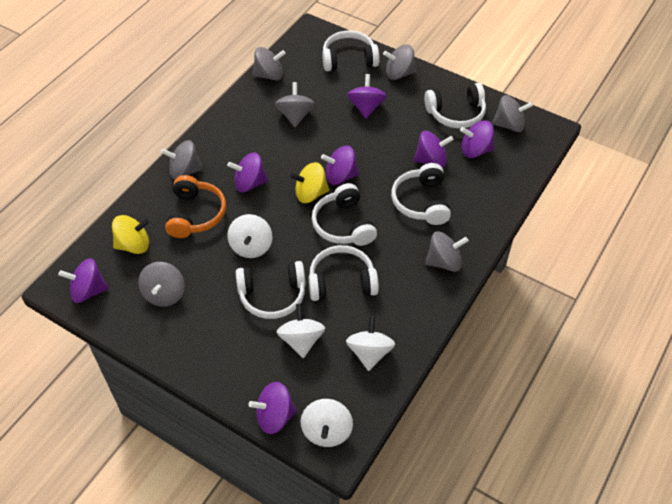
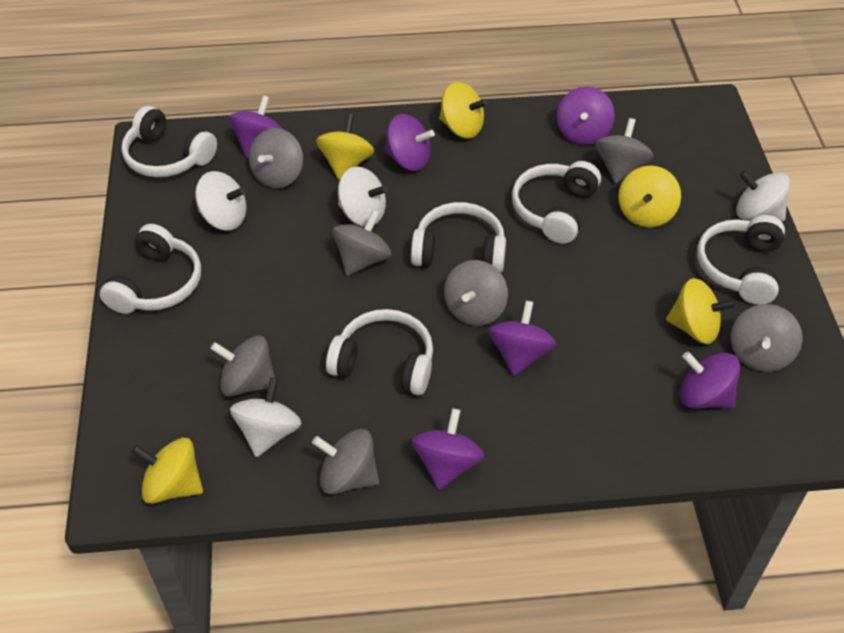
orange headphones: [165,175,226,238] = 1 -> none = 0
purple spinning top: [58,258,109,303] [227,152,268,192] [249,382,297,434] [321,146,359,185] [347,74,387,119] [414,131,454,168] [460,120,494,158] = 7 -> [229,95,282,159] [385,114,435,171] [412,408,484,490] [489,301,556,376] [557,86,615,145] [679,352,740,409] = 6
yellow spinning top: [112,215,149,254] [290,162,329,203] = 2 -> [131,438,203,504] [316,114,374,180] [439,82,488,138] [618,166,681,228] [666,278,736,344] = 5

